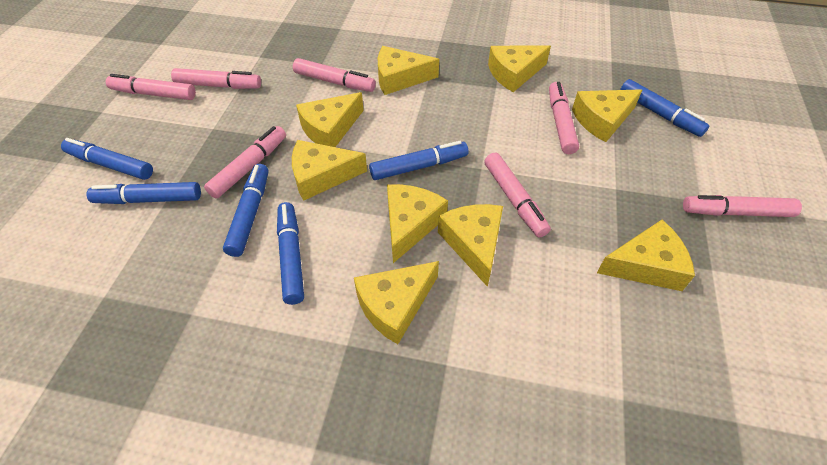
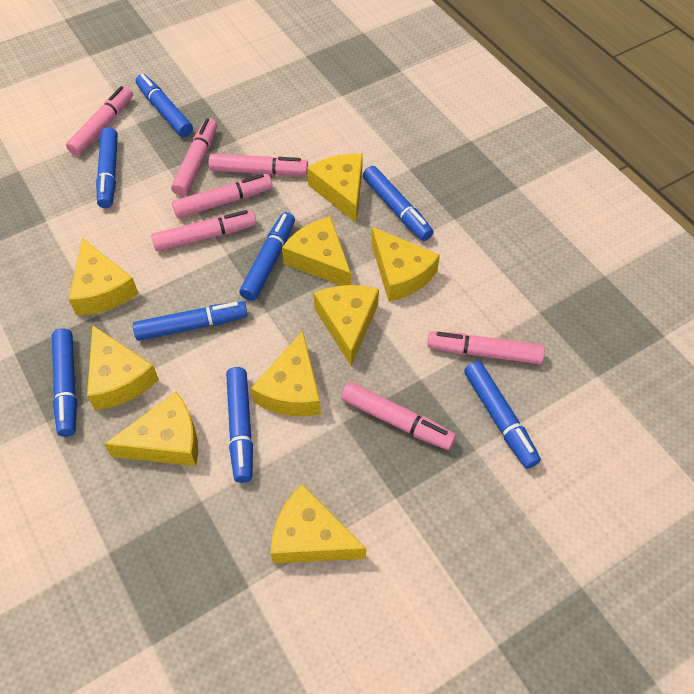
blue marker: [61,138,153,180] [87,182,201,204] [223,164,268,257] [277,202,304,305] [369,141,468,180] [620,79,710,137] = 6 -> [52,328,77,437] [96,127,118,208] [133,301,248,341] [136,74,193,137] [226,367,253,483] [239,212,295,301] [363,166,434,241] [464,361,541,469] = 8

